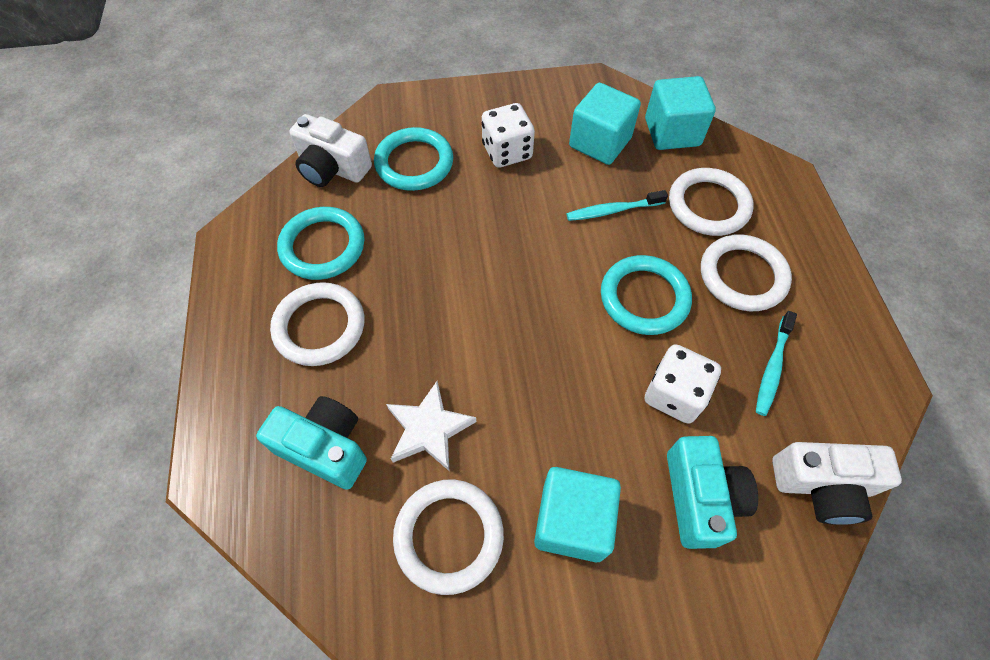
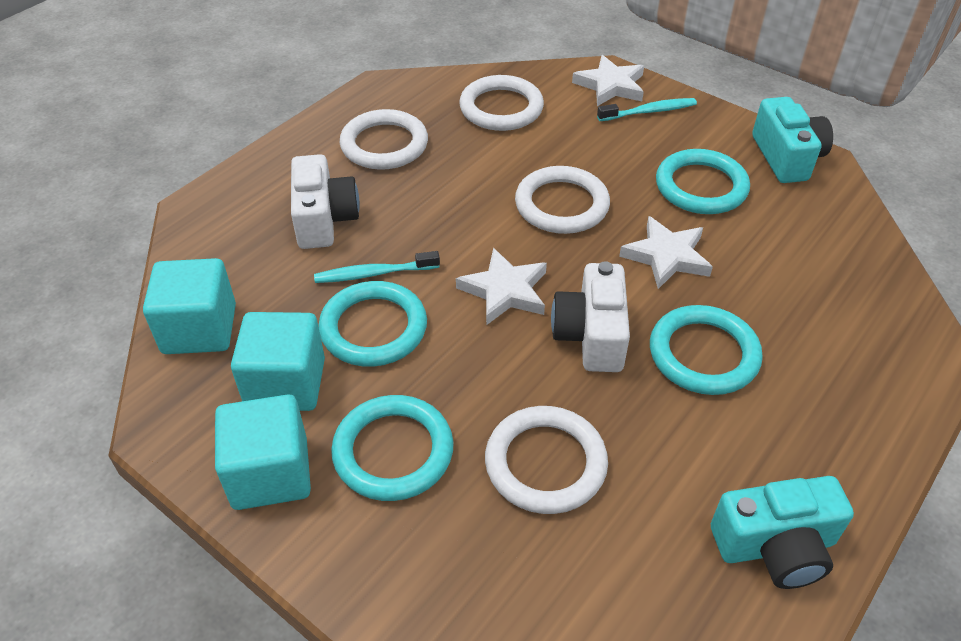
turquoise ring: [277,207,365,280] [374,127,453,191] [601,255,692,335] = 3 -> [318,281,427,367] [331,395,454,501] [650,305,763,395] [656,149,750,214] = 4
white dice: [482,103,535,168] [645,344,721,424] = 2 -> none = 0
white star: [386,381,476,472] = 1 -> [456,248,547,325] [572,55,644,106] [619,216,713,289] = 3

